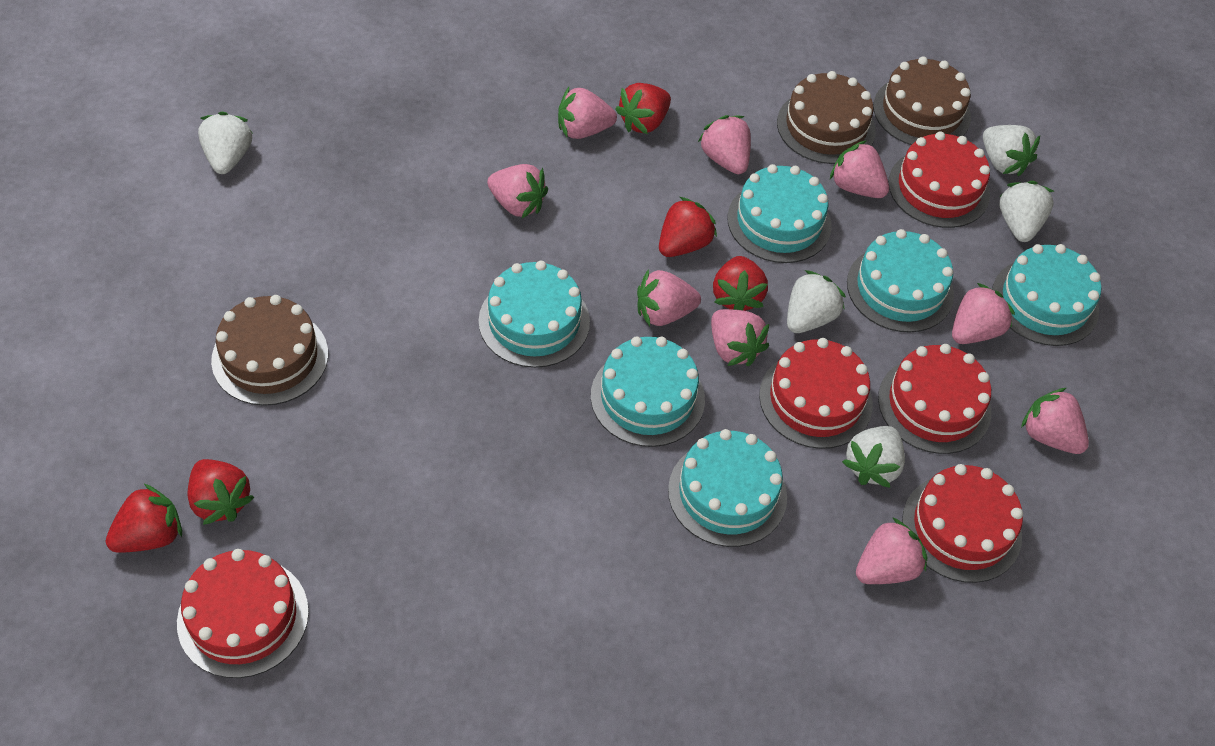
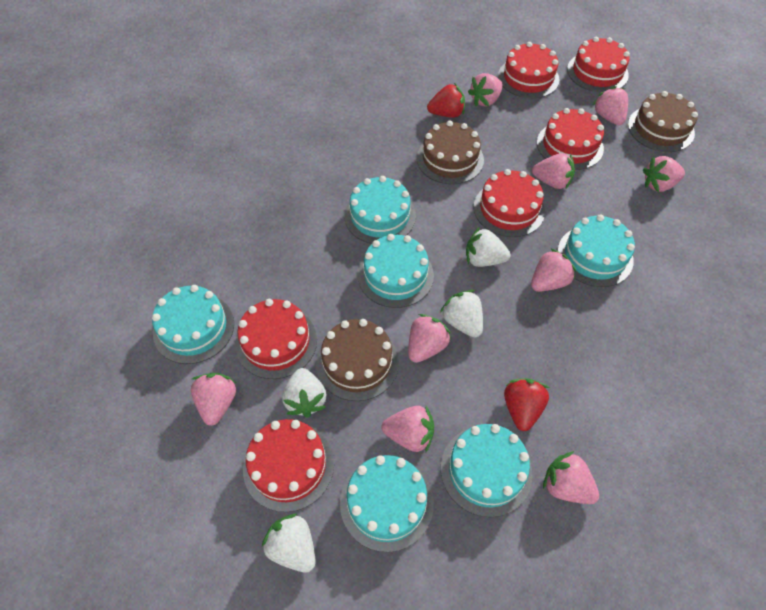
red cake: [177,549,309,678] [759,338,873,449] [878,344,991,454] [889,131,990,228] [902,464,1023,583] = 5 -> [235,299,317,379] [243,419,334,512] [474,169,545,237] [498,42,559,98] [537,108,604,170] [567,37,630,93] = 6
red strawberry: [106,484,182,553] [188,459,254,525] [615,83,671,134] [659,197,717,257] [713,256,768,311] = 5 -> [427,83,465,118] [504,378,549,431] = 2
white strawberry: [198,112,252,174] [787,270,846,333] [842,426,905,488] [983,125,1040,176] [999,181,1054,242] = 5 -> [262,514,316,573] [282,368,327,418] [440,290,483,338] [466,227,511,267] = 4

